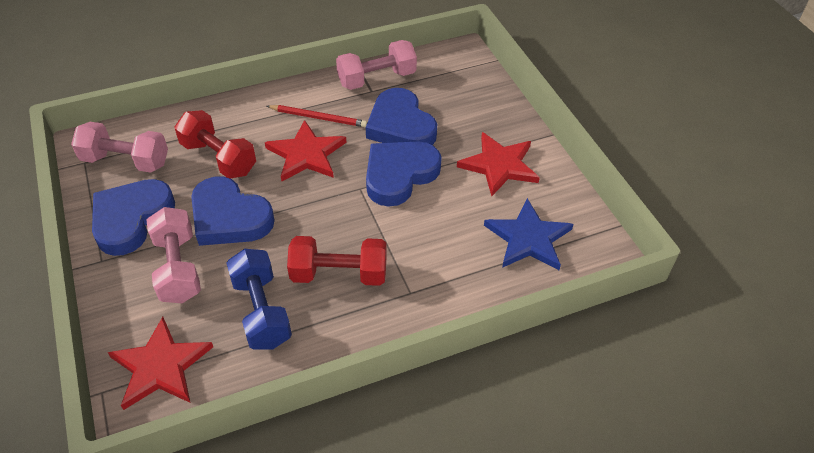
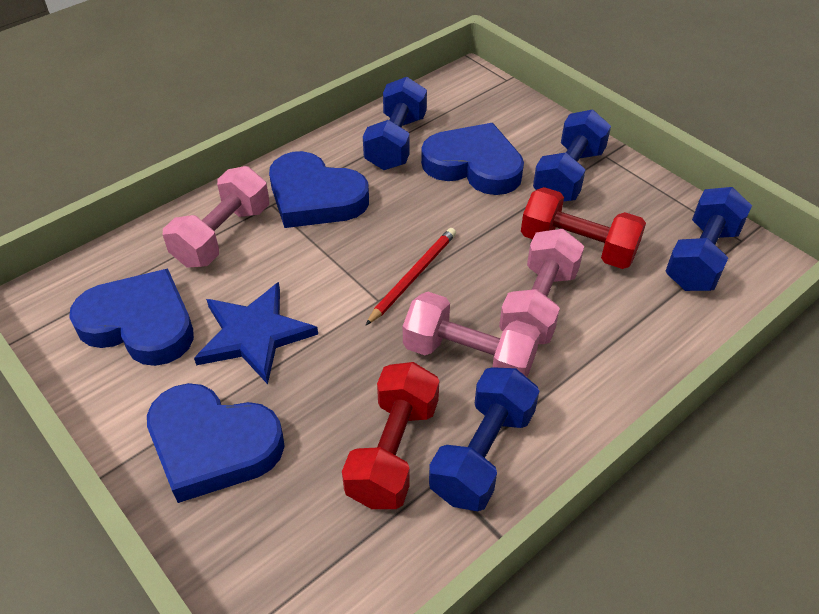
blue dumbbell: [226,249,292,349] = 1 -> [363,77,427,170] [429,367,539,511] [533,109,611,202] [665,187,752,291] = 4
red star: [108,317,213,410] [265,120,347,181] [457,132,540,196] = 3 -> none = 0

